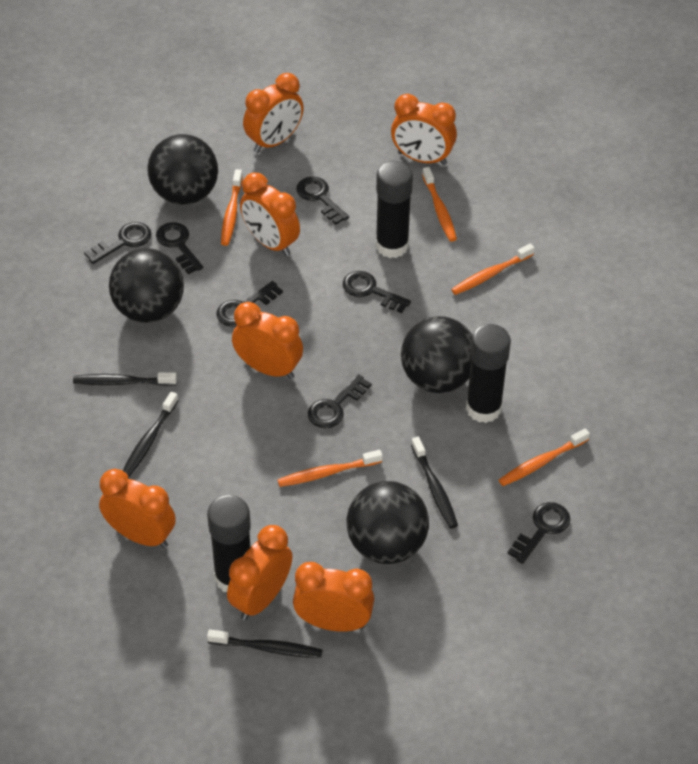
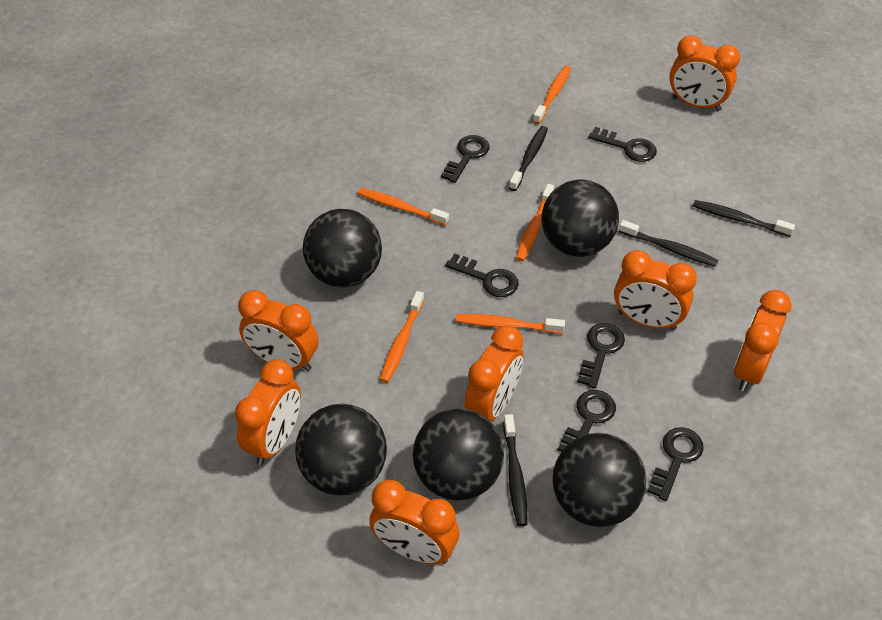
black ball: [109,248,184,323] [147,134,218,205] [347,481,429,564] [401,316,472,393] = 4 -> [295,404,387,496] [303,209,382,288] [413,408,504,501] [541,179,619,257] [553,433,646,527] = 5
black glue stick: [207,495,251,592] [376,161,413,258] [466,324,511,423] = 3 -> none = 0
black key: [84,222,152,264] [156,222,203,274] [216,281,283,327] [296,176,349,225] [308,374,371,429] [343,271,411,313] [507,502,570,564] = 7 -> [441,135,490,183] [445,253,519,297] [558,390,616,452] [577,323,625,389] [588,127,657,162] [647,427,704,501] = 6

